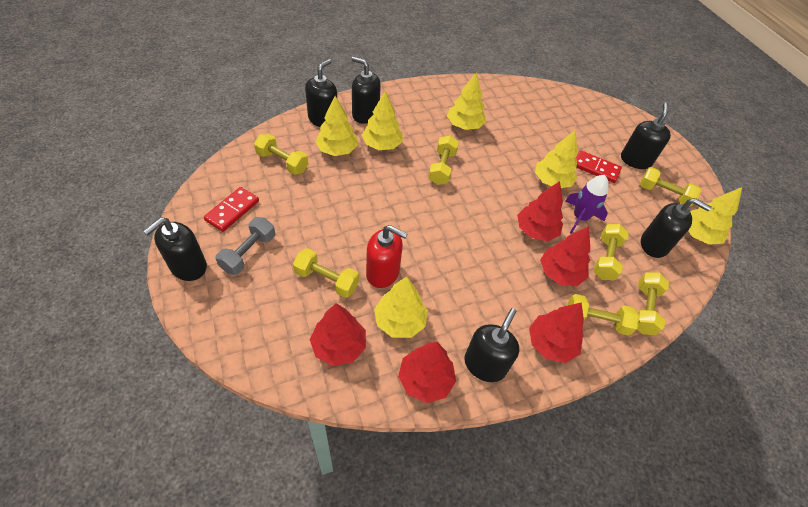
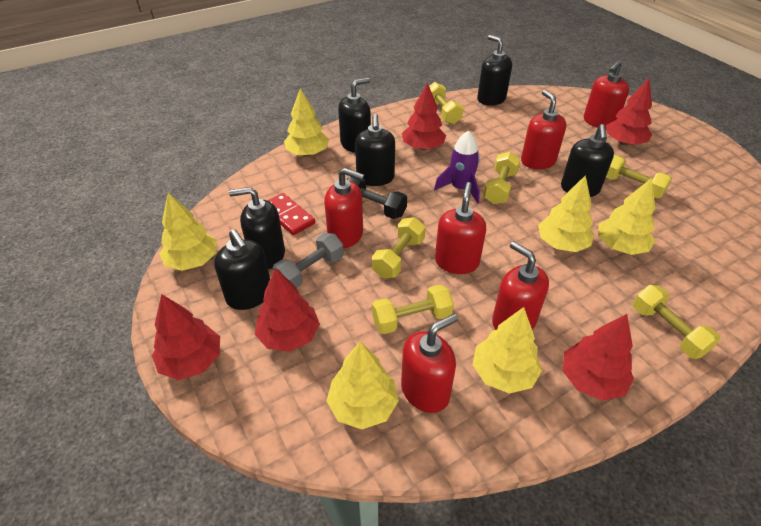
black dumbbell: none = 0 -> [347,177,407,219] = 1
red domino: [204,187,259,232] [576,150,622,183] = 2 -> [267,193,315,235] = 1
red soap dispenser: [366,225,408,288] = 1 -> [324,168,364,248] [401,314,458,413] [435,182,486,274] [492,241,549,330] [521,90,566,169] [584,60,629,128] = 6
yellow dumbbell: [254,133,308,175] [293,248,359,298] [429,135,459,185] [568,294,640,336] [593,224,629,280] [637,272,669,335] [640,167,701,207] = 7 -> [372,217,426,278] [372,284,454,334] [429,82,464,125] [484,151,521,204] [606,155,672,198] [633,285,720,359] = 6

